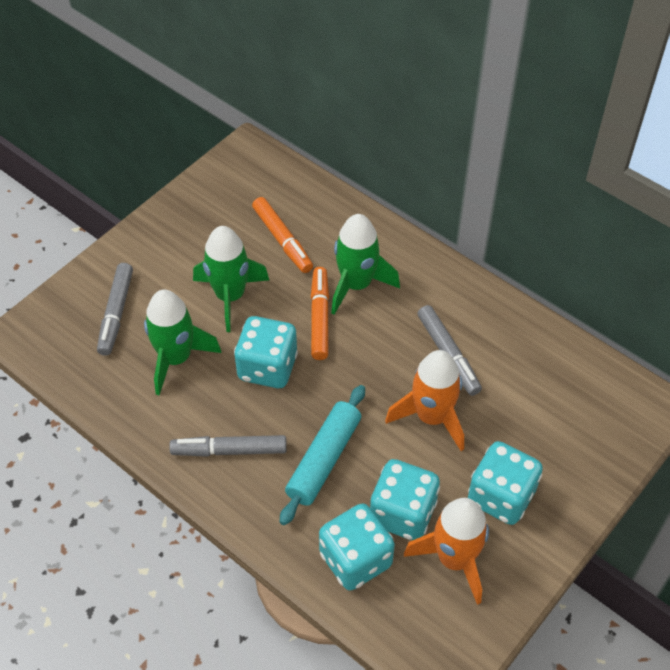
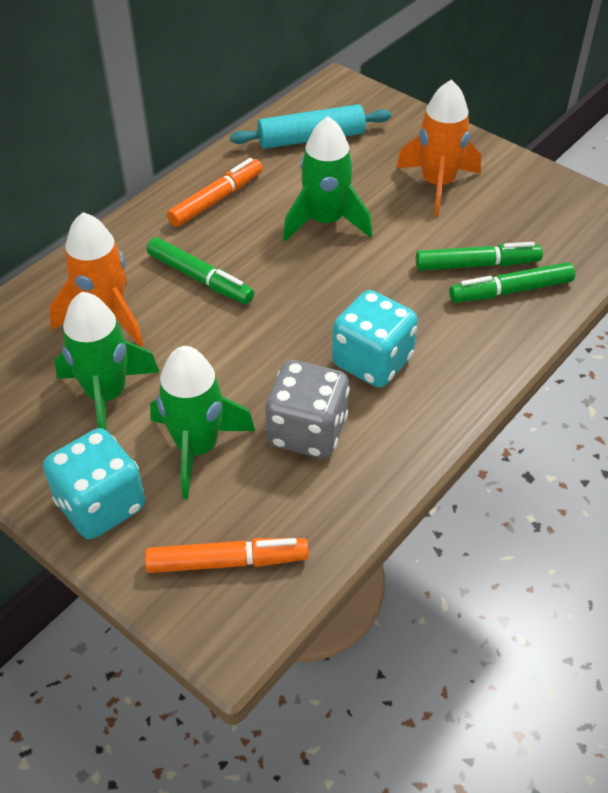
green marker: none = 0 -> [147,237,254,304] [416,242,543,271] [449,262,575,303] = 3
grey dice: none = 0 -> [265,360,350,458] = 1
grey marker: [97,263,133,356] [169,435,287,457] [417,305,482,396] = 3 -> none = 0
turquoise dice: [234,316,298,388] [319,503,395,591] [370,459,440,540] [468,441,543,525] = 4 -> [43,428,145,539] [332,290,418,387] = 2

